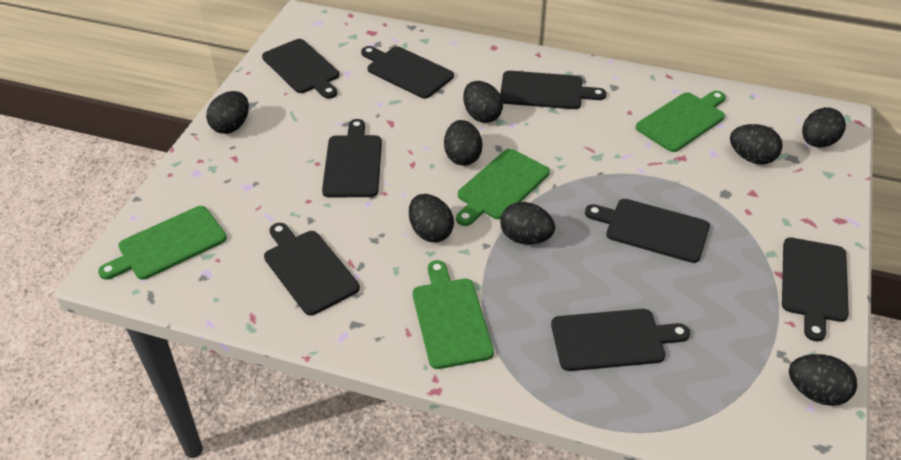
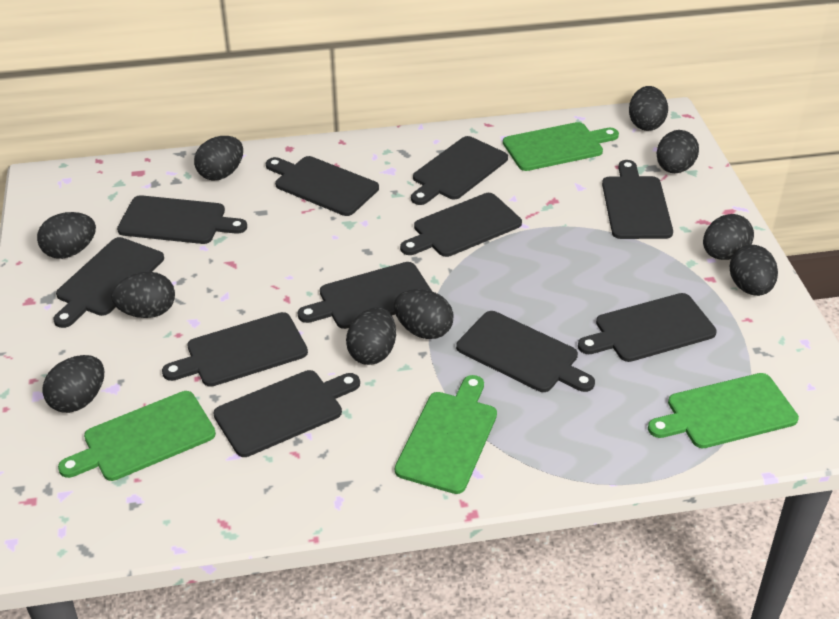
black cutting board: [262,39,339,99] [264,223,360,316] [322,119,382,197] [361,46,454,98] [500,71,606,109] [551,309,690,371] [585,199,710,263] [782,238,849,341] = 8 -> [53,237,164,328] [117,195,247,244] [162,312,308,387] [214,370,360,457] [266,156,379,216] [297,262,432,329] [400,193,522,257] [411,136,508,205] [456,311,595,392] [578,293,717,362] [602,160,673,239] = 11
black egg: [206,91,249,134] [409,194,454,242] [444,120,483,166] [463,81,503,123] [500,202,555,244] [730,124,782,164] [789,354,857,406] [802,107,846,147] = 8 -> [37,212,96,259] [42,355,104,413] [111,272,175,318] [194,136,243,181] [346,307,396,365] [394,289,453,339] [629,86,668,131] [657,130,699,173] [703,214,754,260] [730,245,778,296] = 10

